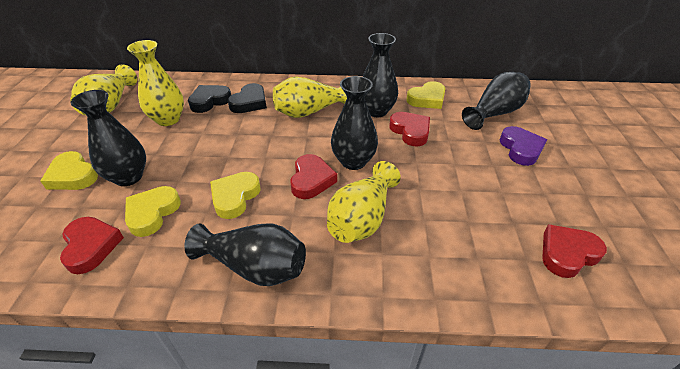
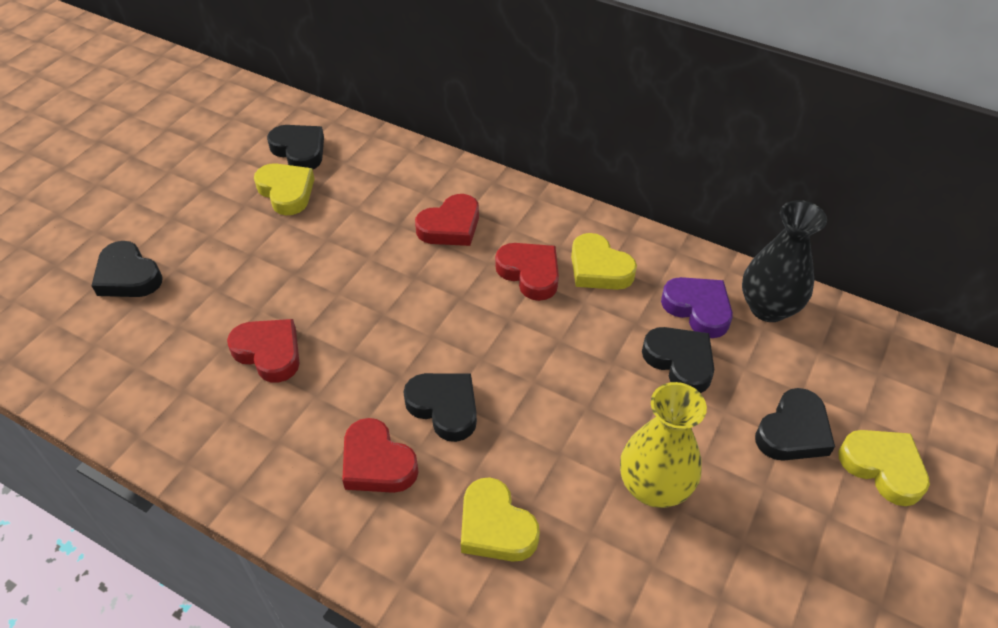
black heart: [188,85,231,113] [228,83,267,113] = 2 -> [92,241,162,297] [267,125,324,169] [403,373,477,442] [642,327,714,393] [755,388,835,461] = 5
black vase: [71,90,146,186] [184,223,306,286] [331,76,378,170] [363,33,398,117] [462,72,531,130] = 5 -> [742,200,827,322] = 1
yellow vase: [70,64,137,115] [127,40,184,126] [273,76,347,118] [327,161,401,243] = 4 -> [620,382,707,508] = 1

